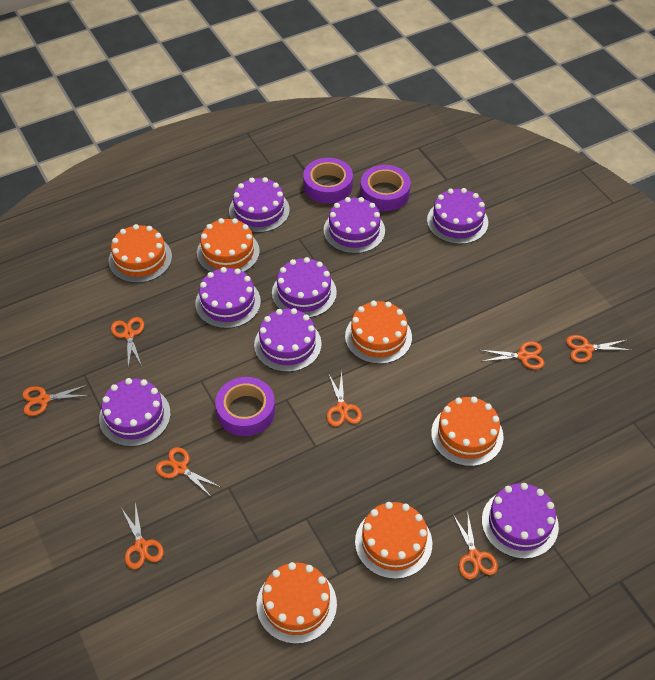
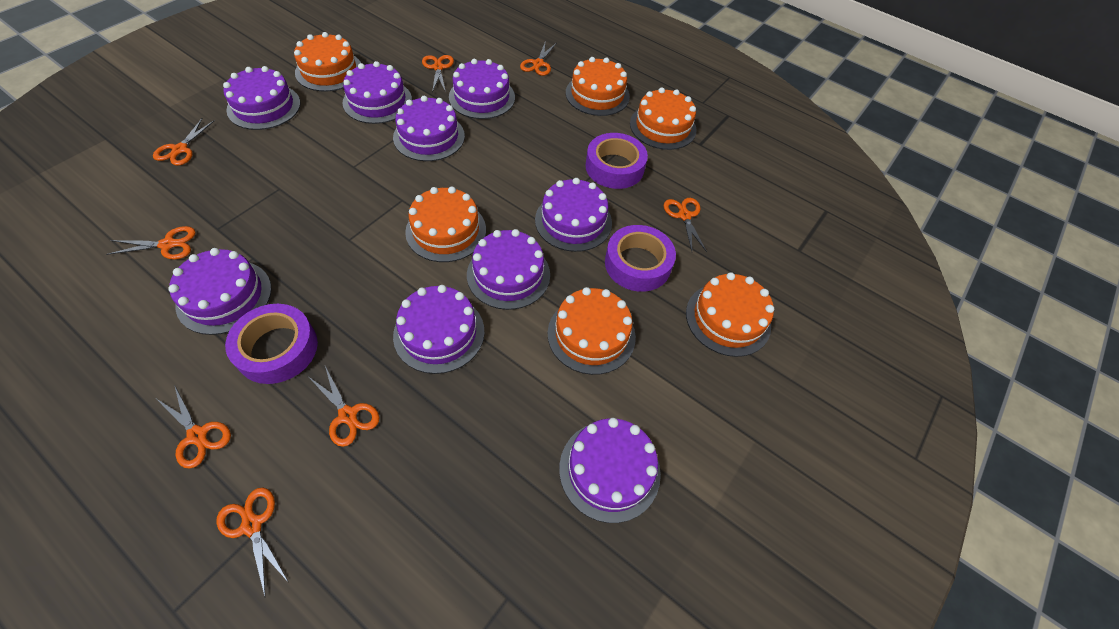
purple cake: [99,378,171,447] [195,267,261,329] [229,177,290,233] [254,308,322,372] [272,257,337,318] [324,197,385,254] [427,188,488,244] [482,483,559,559] = 8 -> [168,248,272,335] [223,66,300,130] [342,61,412,124] [393,96,465,161] [393,285,485,374] [449,59,515,119] [467,229,550,310] [535,178,612,252] [559,418,661,523] = 9

